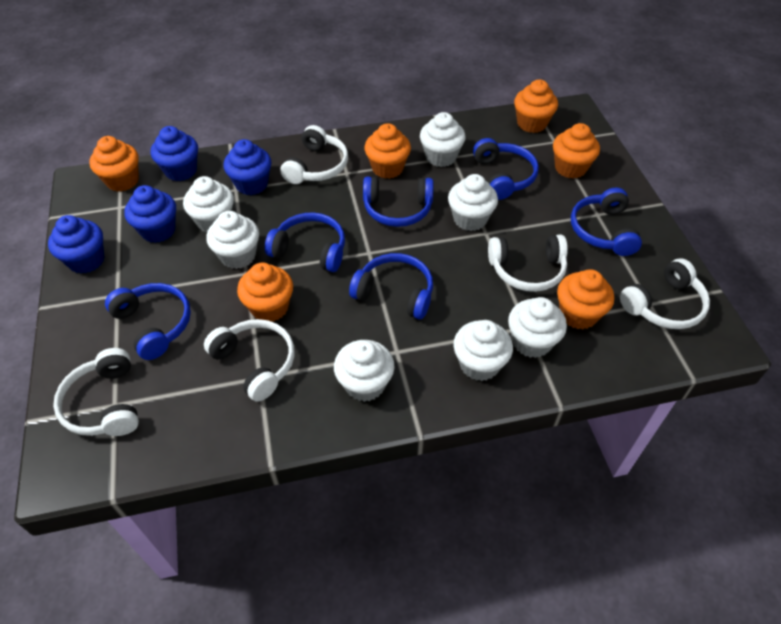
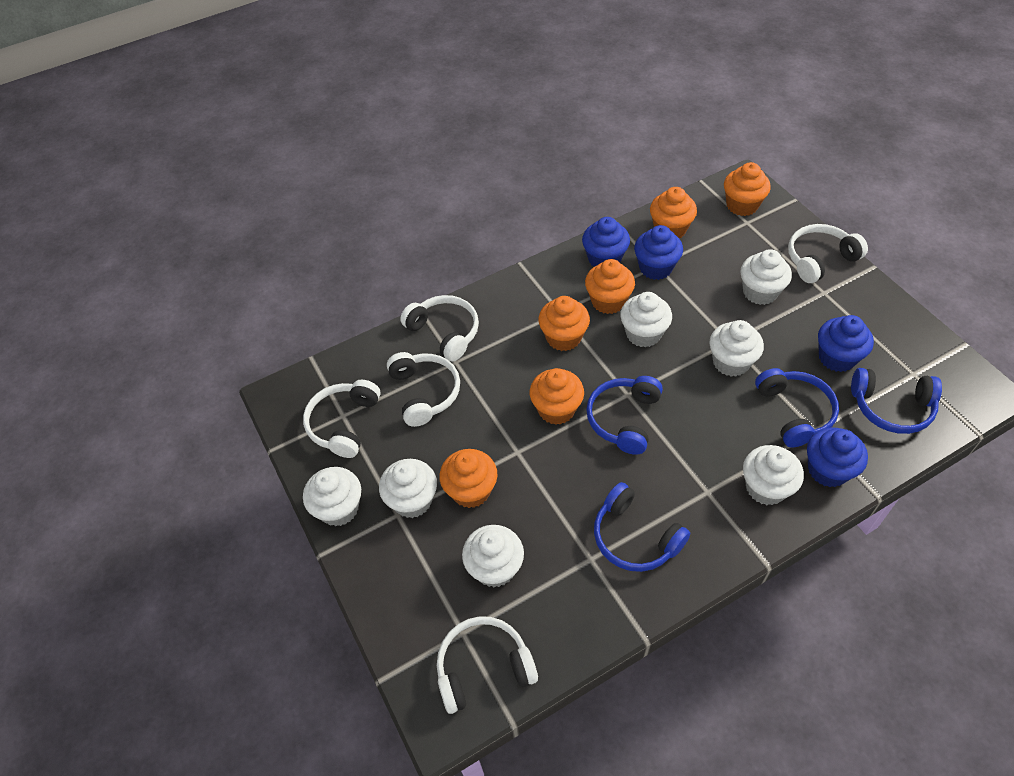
blue headphones: [105,283,191,360] [265,212,345,272] [349,253,433,319] [363,176,434,227] [473,138,539,200] [571,187,642,256] = 6 -> [586,376,663,455] [594,482,690,572] [755,368,839,448] [851,368,942,434] = 4

